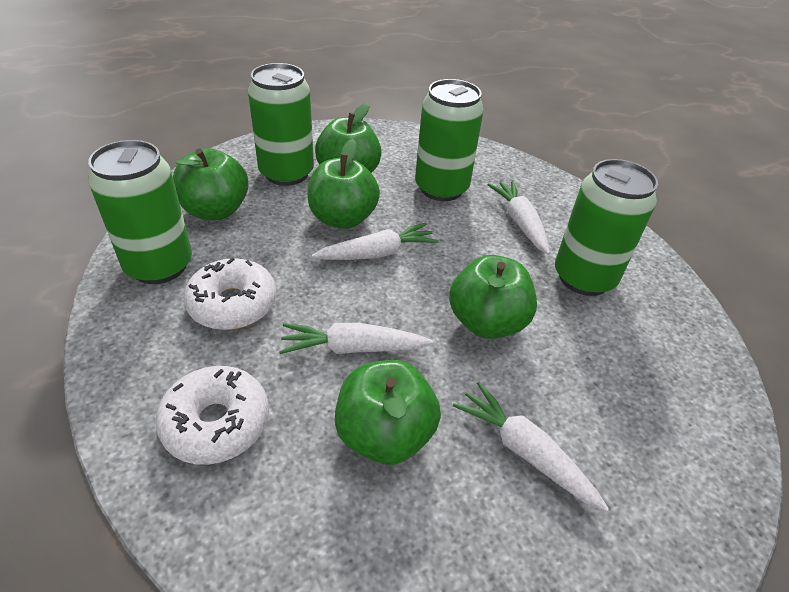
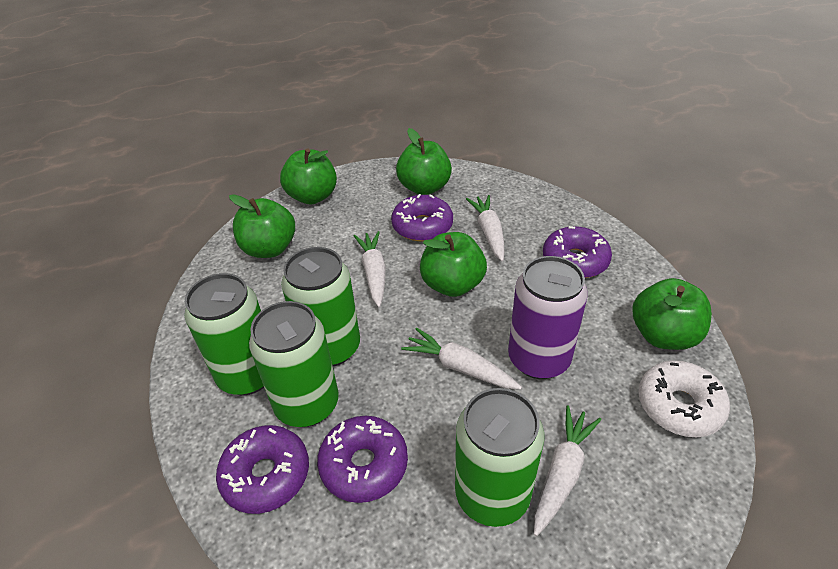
purple can: none = 0 -> [508,256,588,379] = 1
purple donut: none = 0 -> [216,425,309,514] [317,416,408,503] [391,194,453,241] [543,226,612,278] = 4
white donut: [156,366,269,465] [184,258,276,330] = 2 -> [638,360,730,437] = 1

